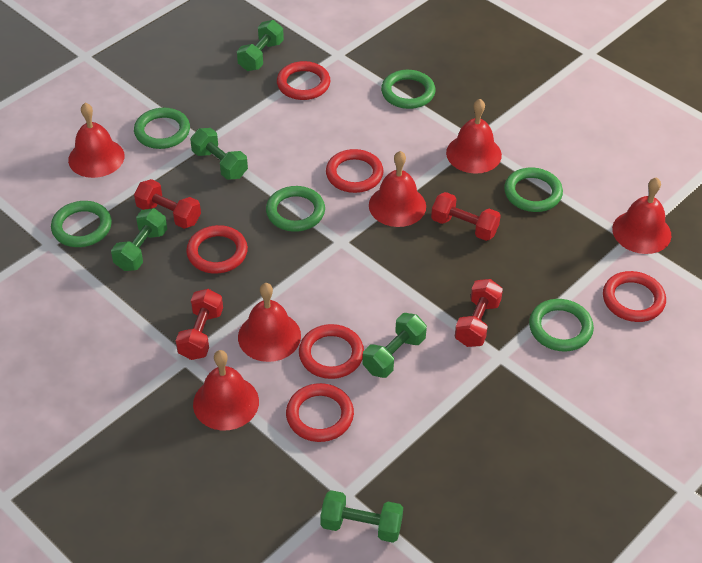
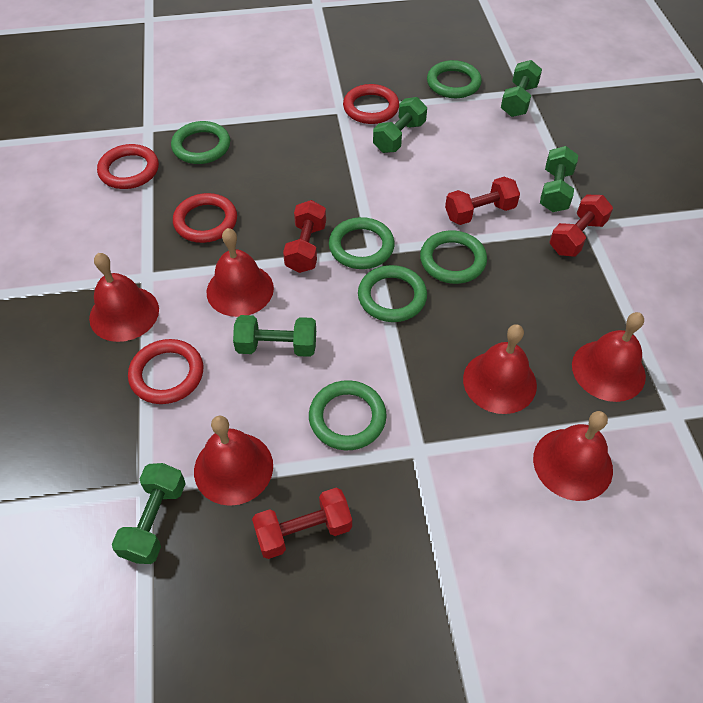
red ring: [186,225,248,274] [277,61,330,100] [286,383,354,442] [299,324,364,379] [326,149,384,193] [603,271,666,322] = 6 -> [97,144,159,189] [128,339,203,404] [173,193,237,243] [343,84,399,124] = 4

